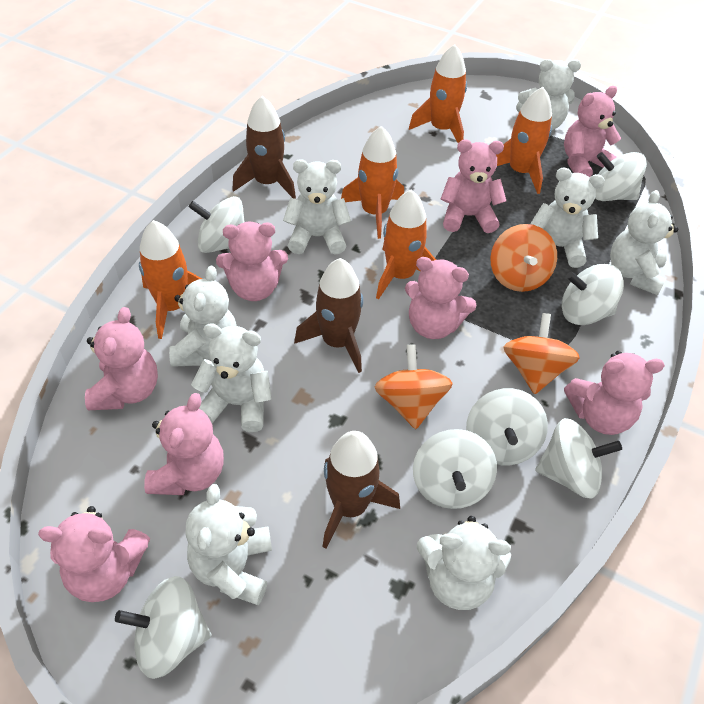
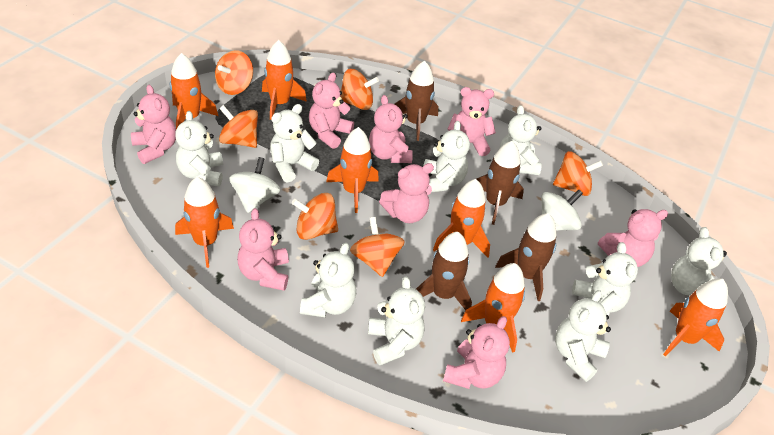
brown rocket: [232,96,296,199] [294,258,363,373] [323,431,400,549] = 3 -> [395,61,438,141] [416,232,472,310] [476,141,524,225] [495,213,557,301] = 4
orange rocket: [139,220,202,339] [341,126,404,239] [376,190,436,299] [409,44,467,143] [496,87,552,194] = 5 -> [170,53,218,130] [175,177,234,268] [262,40,307,120] [326,127,379,213] [433,179,490,258] [461,263,525,353] [663,279,728,357] = 7
orange spinning top: [375,344,453,429] [490,224,557,292] [504,313,580,394] = 3 -> [215,50,253,95] [219,105,258,148] [292,193,338,240] [341,69,379,110] [350,217,405,277] [553,151,603,196] = 6
white spinning top: [115,576,211,679] [189,196,245,253] [413,429,497,509] [466,388,548,465] [535,418,622,499] [562,264,624,325] [595,152,647,201] = 7 -> [229,157,281,213] [541,190,583,231] = 2
white teddy bear: [169,266,237,367] [185,484,272,605] [191,323,272,432] [283,159,351,255] [416,516,511,610] [516,59,581,130] [530,168,605,268] [610,190,678,295] = 8 -> [175,111,223,186] [270,104,319,183] [300,243,356,317] [368,276,425,366] [423,121,470,193] [499,105,542,175] [555,290,611,382] [572,242,638,316] [671,227,727,295] = 9

